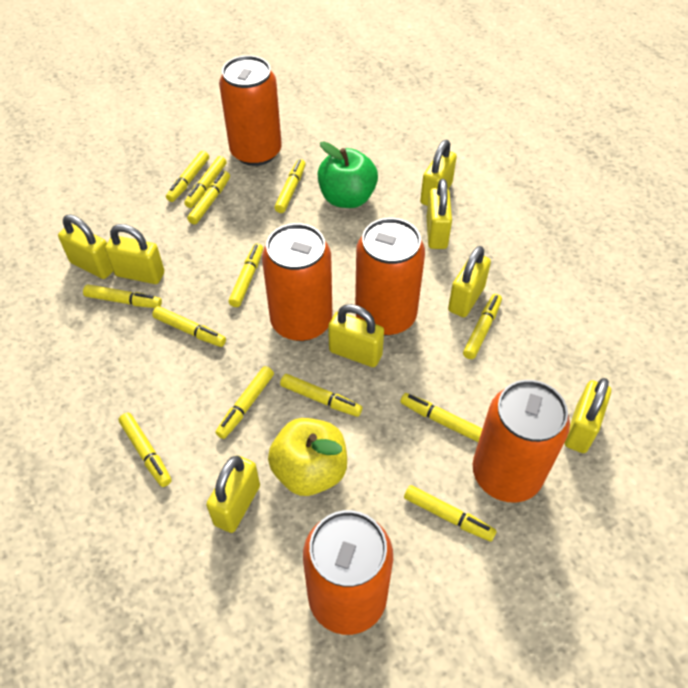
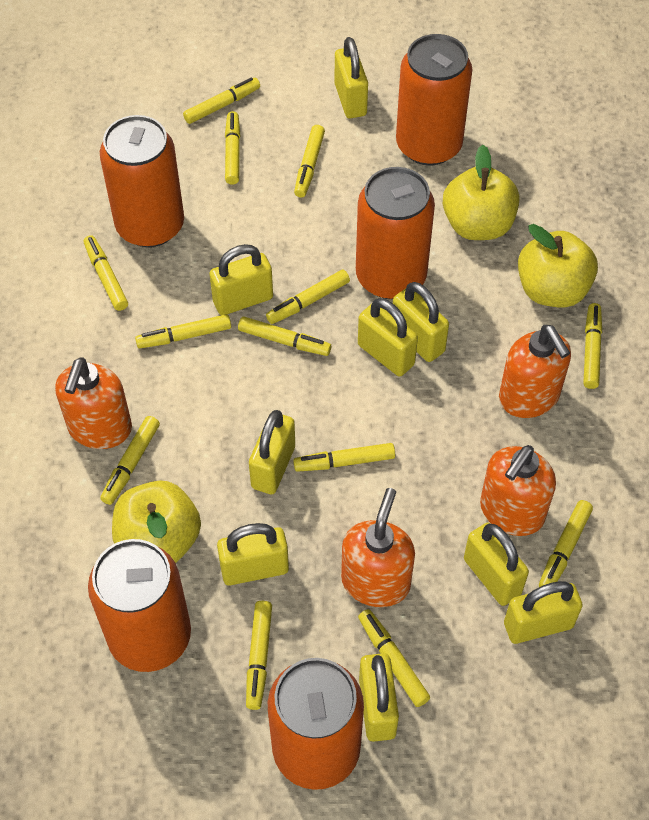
green apple: [317,141,378,208] = 1 -> none = 0
orange soap dispenser: none = 0 -> [55,357,132,449] [341,488,415,607] [480,445,556,536] [499,325,571,418] = 4
yellow apple: [268,418,347,496] = 1 -> [112,480,201,563] [443,145,519,240] [518,224,598,308] = 3
yellow padlock: [58,214,113,279] [105,224,164,284] [206,455,260,533] [328,304,384,367] [420,140,457,206] [427,179,452,249] [448,246,491,317] [565,378,611,453] = 8 -> [209,244,273,315] [217,523,289,585] [249,410,295,494] [335,37,368,119] [358,298,418,376] [359,653,399,742] [393,282,449,362] [464,523,529,606] [504,581,583,644] = 9

